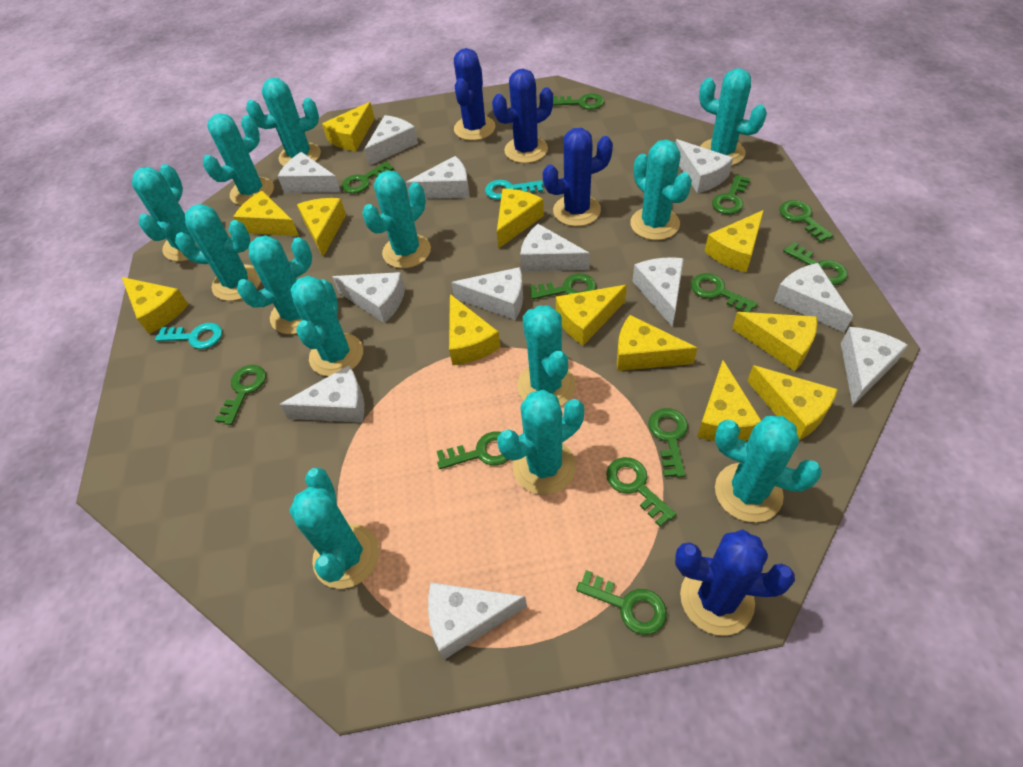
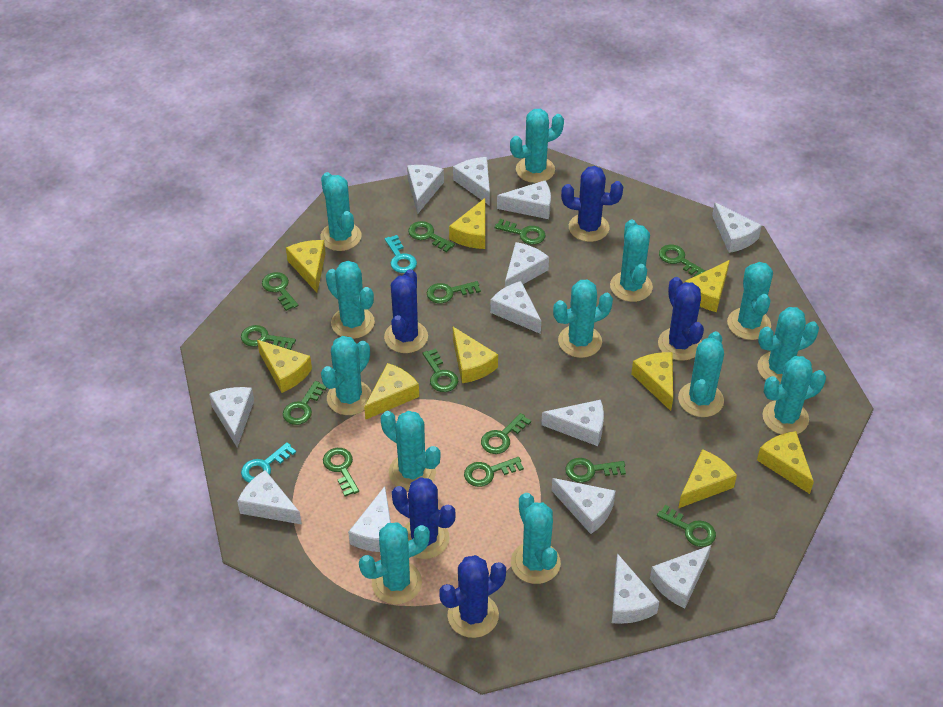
blue cactus: [454,48,496,141] [492,69,553,163] [543,128,613,226] [675,530,795,636] = 4 -> [384,269,428,353] [392,477,455,559] [439,555,506,638] [561,166,623,242] [658,277,704,361] = 5
green key: [215,365,266,425] [341,162,394,194] [437,431,508,469] [530,274,596,300] [553,93,604,110] [576,570,667,635] [606,457,677,527] [648,408,688,478] [691,273,758,312] [712,175,751,215] [779,200,834,242] [783,242,848,285] = 12 -> [241,325,296,350] [262,272,298,311] [283,381,327,425] [323,448,359,497] [408,221,455,252] [422,348,458,392] [427,281,481,303] [464,457,524,487] [481,413,531,454] [495,219,546,245] [566,458,626,483] [657,505,716,547] [659,245,705,277] = 13
white cheese: [277,152,341,193] [279,365,364,423] [332,272,405,323] [364,115,418,166] [406,156,469,199] [428,582,527,660] [451,267,523,320] [520,224,590,271] [632,257,684,327] [675,139,733,193] [774,263,853,333] [841,327,908,406] = 12 -> [209,387,254,448] [237,470,302,524] [348,486,391,552] [407,165,444,214] [453,157,490,206] [490,281,541,334] [497,181,551,219] [505,242,549,287] [541,400,604,446] [552,478,616,534] [612,553,659,624] [650,545,711,608] [712,202,762,253] = 13
yellow cheese: [122,277,188,334] [233,191,299,236] [297,198,346,257] [322,102,375,151] [449,294,501,365] [497,189,544,249] [556,285,627,346] [617,315,697,371] [697,360,761,441] [704,210,764,273] [732,312,817,371] [747,365,838,441] = 12 -> [257,340,312,393] [286,240,326,293] [364,363,419,420] [449,198,485,249] [453,327,498,383] [631,352,673,411] [678,449,737,508] [685,260,730,312] [757,431,814,494] = 9

